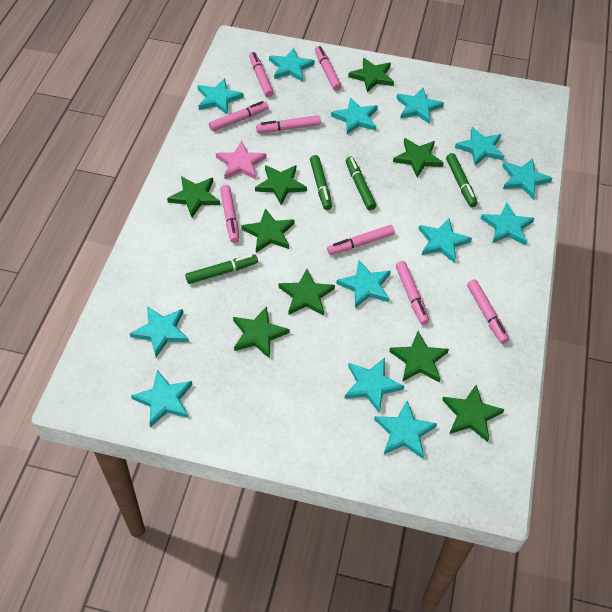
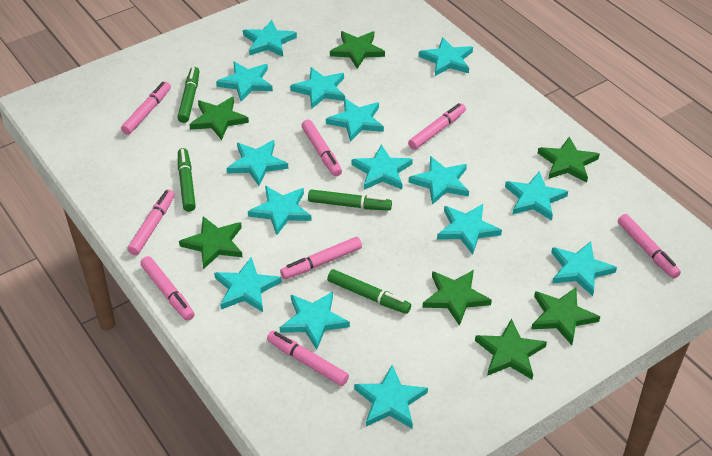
green star: [167,176,220,217] [233,306,289,359] [241,208,295,253] [255,165,307,205] [279,269,335,316] [348,58,394,92] [389,331,449,382] [393,138,444,177] [442,385,505,442] = 9 -> [179,216,242,269] [189,97,249,140] [330,31,385,69] [423,270,492,326] [475,319,547,379] [531,287,600,345] [538,137,600,183] = 7
pink star: [216,141,266,179] = 1 -> none = 0
turquoise star: [130,306,189,357] [131,370,193,427] [198,78,244,115] [269,48,315,82] [331,97,378,134] [336,260,391,308] [345,358,404,413] [374,401,437,459] [396,88,444,124] [418,218,472,263] [455,127,504,166] [481,203,535,246] [502,158,552,199] = 13 -> [214,257,282,312] [216,61,273,102] [227,140,288,186] [243,20,297,57] [248,186,312,235] [280,292,350,350] [290,67,345,109] [326,98,384,142] [351,144,413,190] [354,365,428,428] [409,156,469,205] [419,37,473,76] [437,204,502,255] [505,171,568,221] [551,241,617,296] = 15

